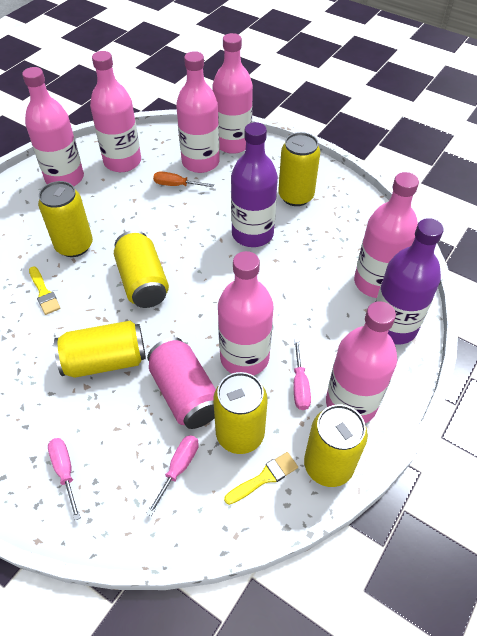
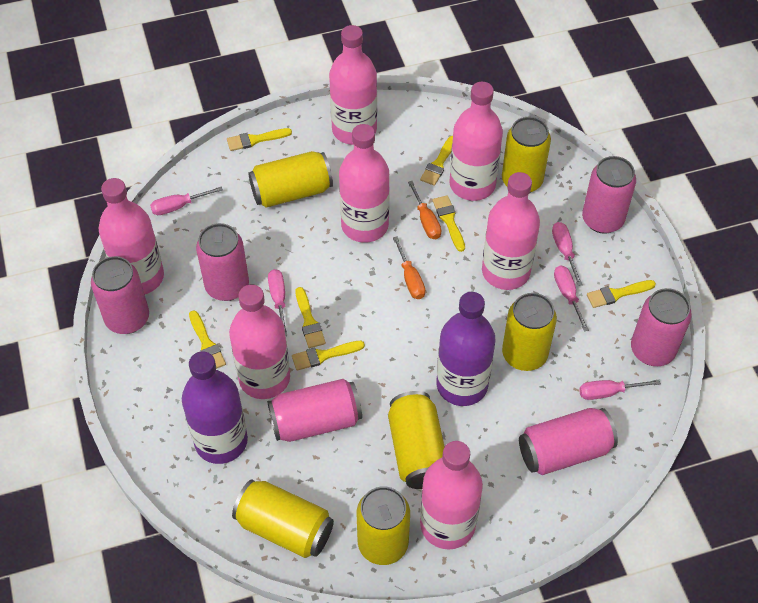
orange screwdriver: [153,171,214,187] = 1 -> [393,236,425,299] [408,181,441,239] = 2
pink can: [147,337,216,429] = 1 -> [91,256,149,334] [196,223,249,301] [267,379,362,442] [519,408,618,475] [582,156,636,234] [631,288,692,366] = 6
pink screwdriver: [48,438,81,520] [146,435,199,516] [293,339,311,410] = 3 -> [150,186,223,215] [268,269,288,336] [552,222,583,286] [554,266,589,332] [579,380,661,400] = 5
yellow brush: [29,266,61,315] [224,452,298,505] = 2 -> [189,310,226,369] [227,128,292,151] [292,341,365,371] [295,287,326,348] [420,136,453,186] [432,195,465,252] [587,280,656,308] = 7

